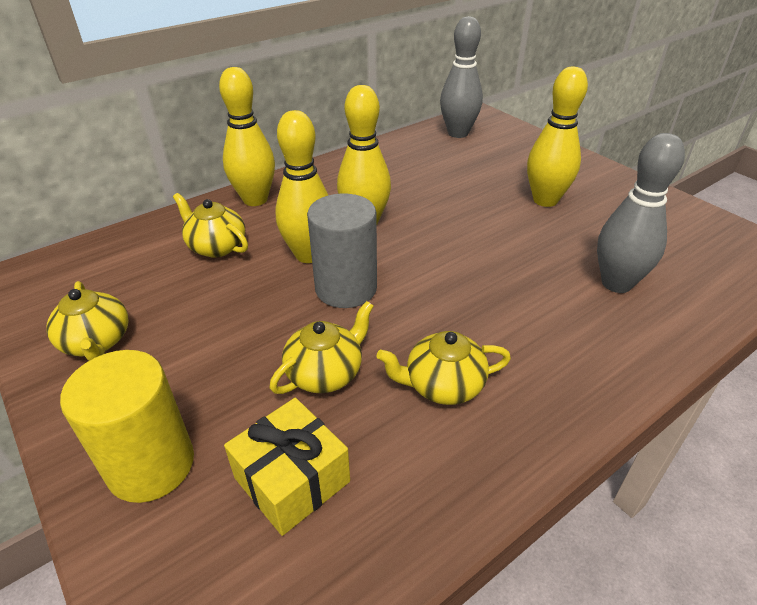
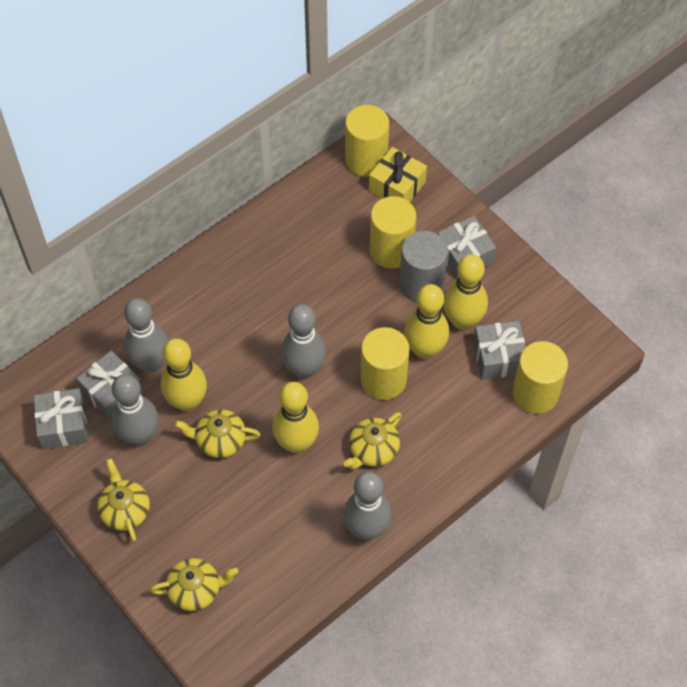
grey bowling pin: [440,16,483,138] [597,133,685,293] = 2 -> [112,374,159,446] [124,298,169,373] [281,304,326,378] [343,472,391,540] = 4
grey gift: none = 0 -> [34,388,88,449] [76,351,144,421] [437,216,496,279] [473,321,526,380] = 4
yellow cylinder: [60,350,194,503] = 1 -> [345,105,389,177] [360,327,410,400] [370,196,416,269] [512,341,568,414] = 4

